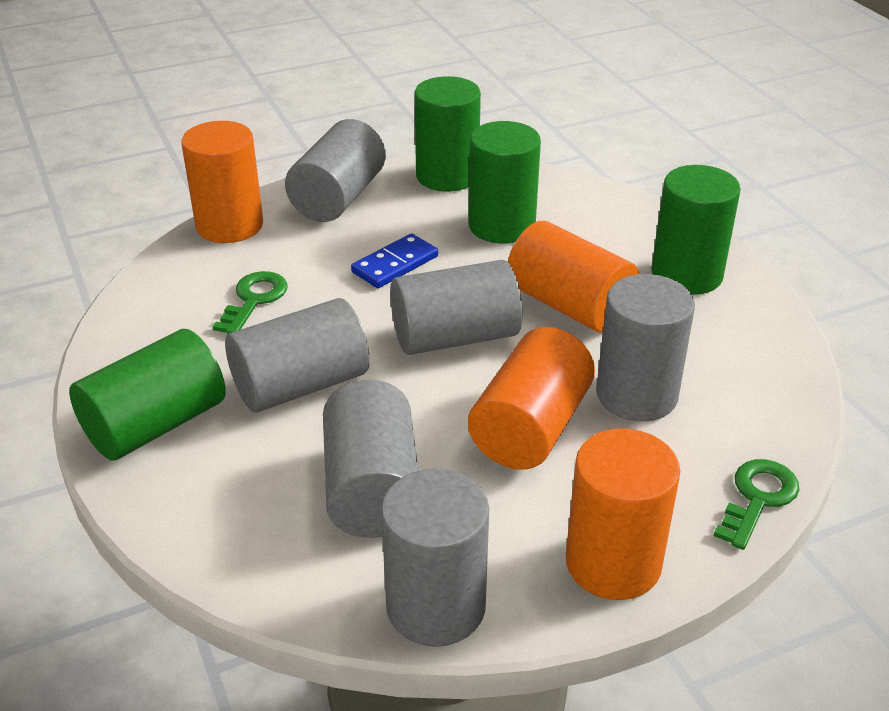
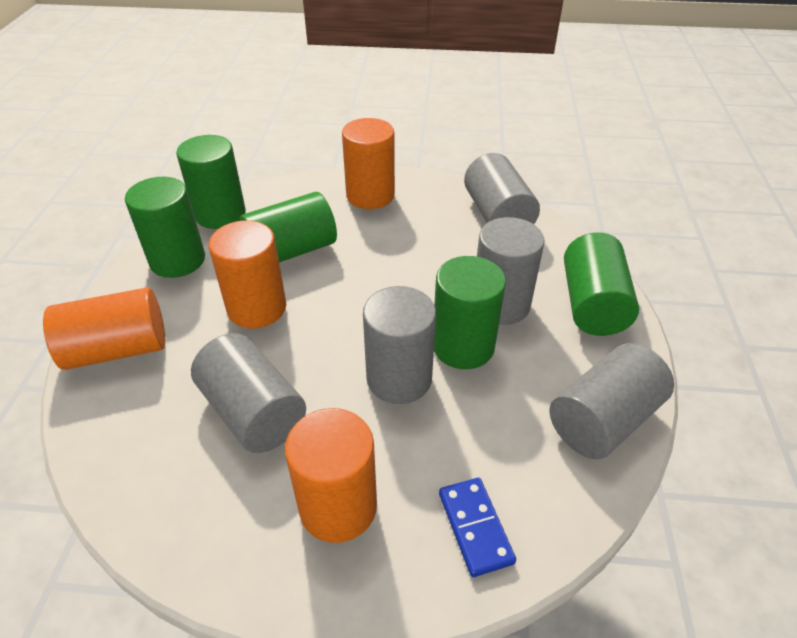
green cylinder: [69,329,226,461] [414,76,481,192] [468,121,541,243] [651,165,741,295] = 4 -> [125,177,205,278] [176,135,246,229] [239,192,337,262] [434,256,506,369] [564,232,639,336] = 5
green key: [212,271,288,334] [714,459,799,550] = 2 -> none = 0
grey cylinder: [225,298,370,412] [285,119,386,222] [323,379,418,538] [381,469,489,647] [390,260,522,355] [596,274,695,421] = 6 -> [191,333,306,453] [363,286,436,404] [464,153,540,224] [477,217,545,325] [550,343,674,459] = 5

